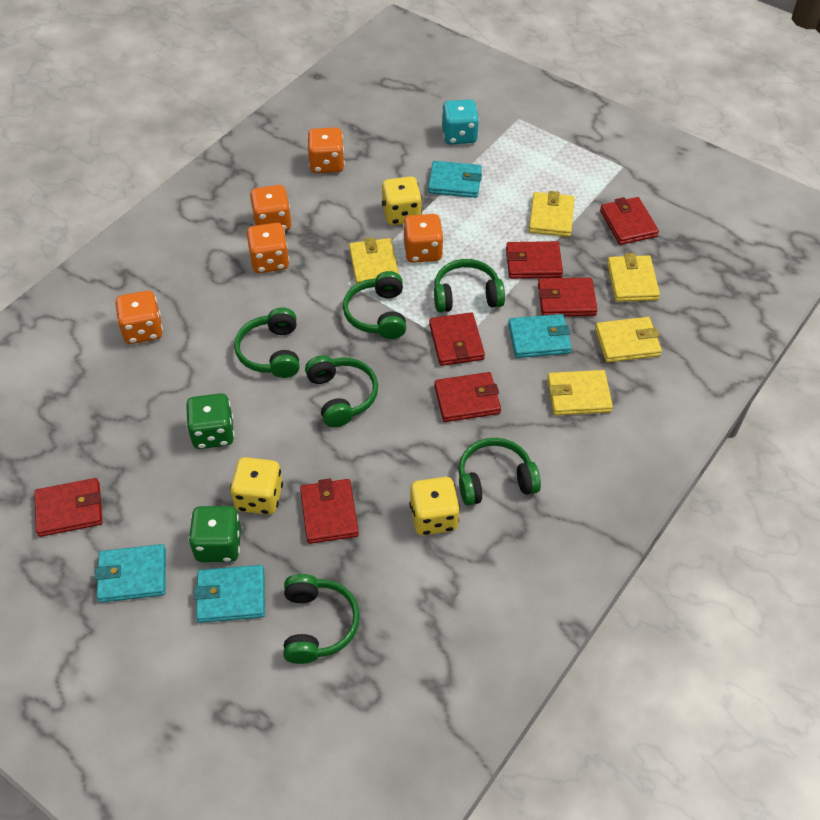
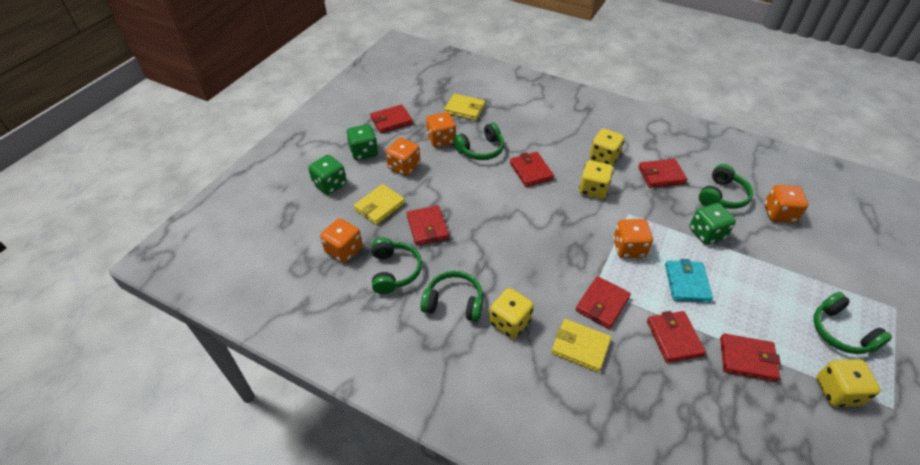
green dice: [186,393,234,449] [189,506,241,562] = 2 -> [308,155,347,195] [346,124,378,160] [690,203,736,245] = 3
green headphones: [234,308,300,378] [283,574,360,664] [305,355,378,428] [343,271,406,339] [434,259,505,312] [458,438,541,506] = 6 -> [371,238,422,294] [421,271,483,322] [453,123,504,160] [699,164,753,209] [813,292,892,354] = 5
turquoise dice: [442,99,479,145] = 1 -> none = 0
turquoise wallet: [95,544,166,602] [194,565,265,623] [428,161,482,198] [508,314,572,358] = 4 -> [665,259,713,303] = 1
yellow dice: [230,457,283,515] [382,176,422,225] [410,477,460,535] = 3 -> [489,288,534,338] [579,160,614,199] [589,129,624,165] [817,359,881,407] = 4
yellow wallet: [349,237,399,284] [529,191,574,237] [547,370,613,415] [595,317,662,363] [607,253,660,302] = 5 -> [354,184,405,225] [444,94,485,120] [551,319,611,372] = 3

